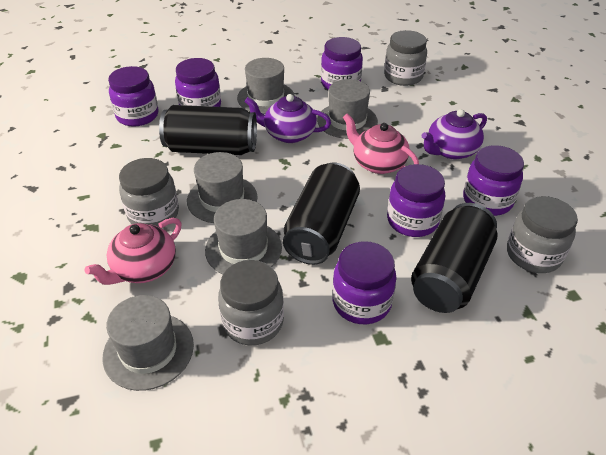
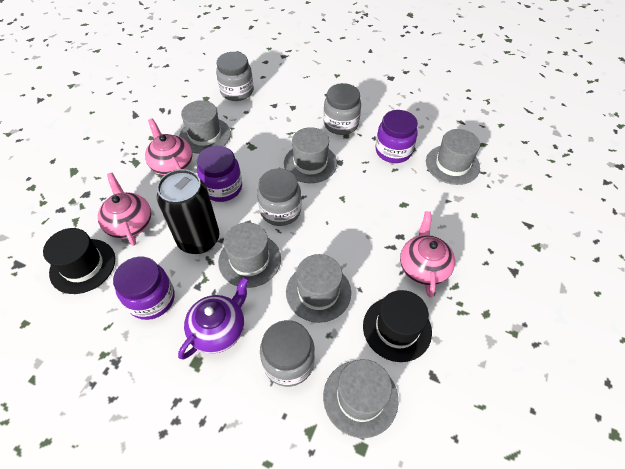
black can: [159,105,257,155] [283,163,360,265] [411,203,497,313] = 3 -> [157,169,219,254] = 1
black hat: none = 0 -> [43,228,115,294] [363,290,432,362] = 2
grey hat: [102,295,194,391] [187,152,258,223] [205,199,282,274] [237,58,295,114] [317,79,378,139] = 5 -> [179,100,231,154] [218,222,281,288] [284,127,337,183] [286,254,351,323] [323,359,399,438] [426,129,480,185] = 6
pink teapot: [85,218,182,285] [343,113,419,174] = 2 -> [98,173,151,246] [145,118,193,175] [400,211,455,298] = 3
purple jar: [108,66,159,127] [175,58,221,107] [321,37,363,90] [332,241,396,324] [387,164,445,237] [463,145,524,216] = 6 -> [113,257,175,320] [197,146,242,202] [375,110,418,163] = 3
purple teapot: [244,94,331,143] [421,109,487,159] = 2 -> [178,277,249,359] = 1

